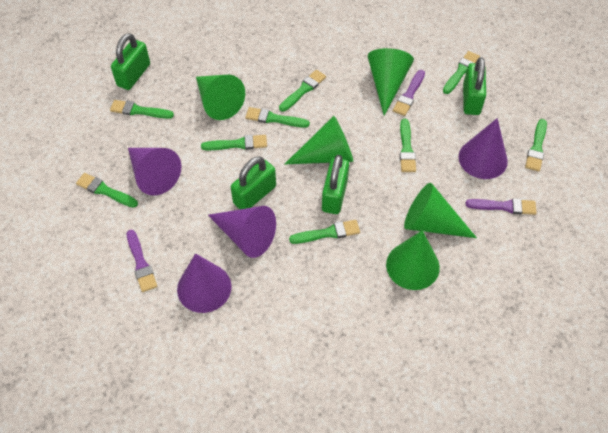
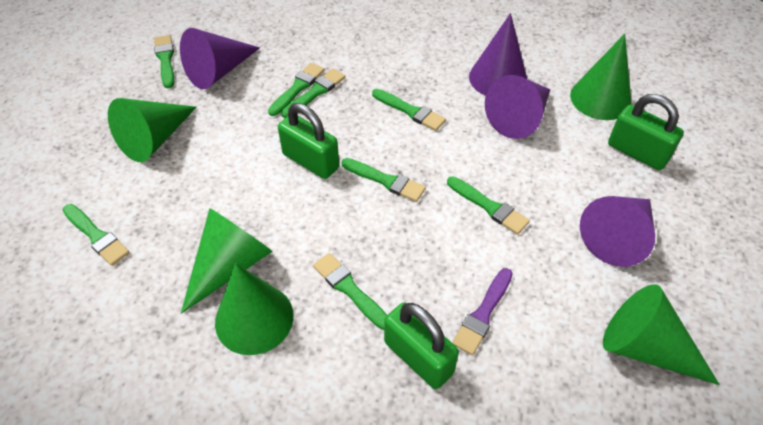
green brush: [76,173,138,208] [110,100,174,119] [201,135,267,150] [245,107,310,128] [279,70,326,112] [289,220,360,244] [400,119,416,172] [443,51,480,94] [525,119,547,171] = 9 -> [63,204,130,266] [154,35,174,88] [268,63,324,116] [281,68,345,118] [313,253,387,330] [341,158,426,202] [372,89,446,131] [447,176,530,234] = 8
green padlock: [111,33,150,90] [231,156,276,209] [322,155,349,214] [463,57,486,115] = 4 -> [278,103,339,179] [384,303,459,389] [608,94,684,170] = 3
purple brush: [127,230,157,292] [393,70,425,116] [466,198,537,215] = 3 -> [452,268,513,355] = 1

